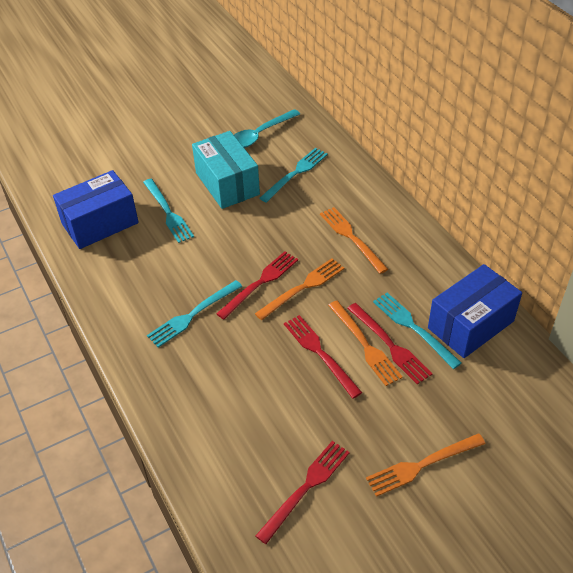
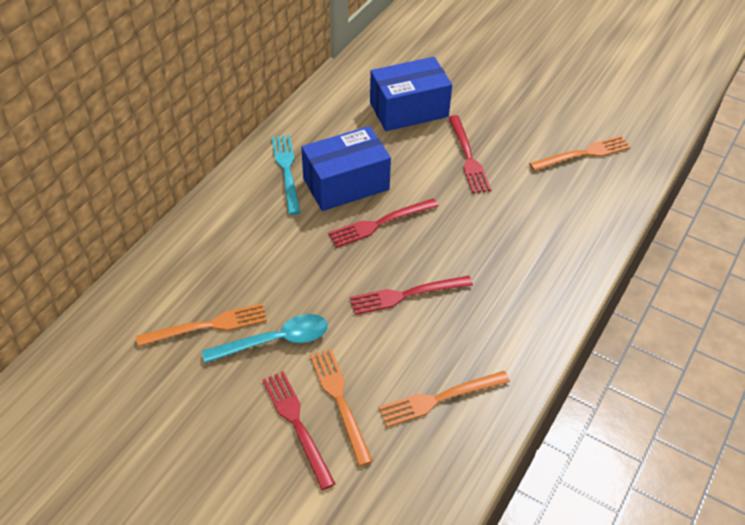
turquoise box: [192,131,260,209] = 1 -> none = 0
turquoise fork: [143,179,194,243] [147,280,242,347] [260,148,328,203] [373,293,462,369] = 4 -> [272,135,301,215] = 1

